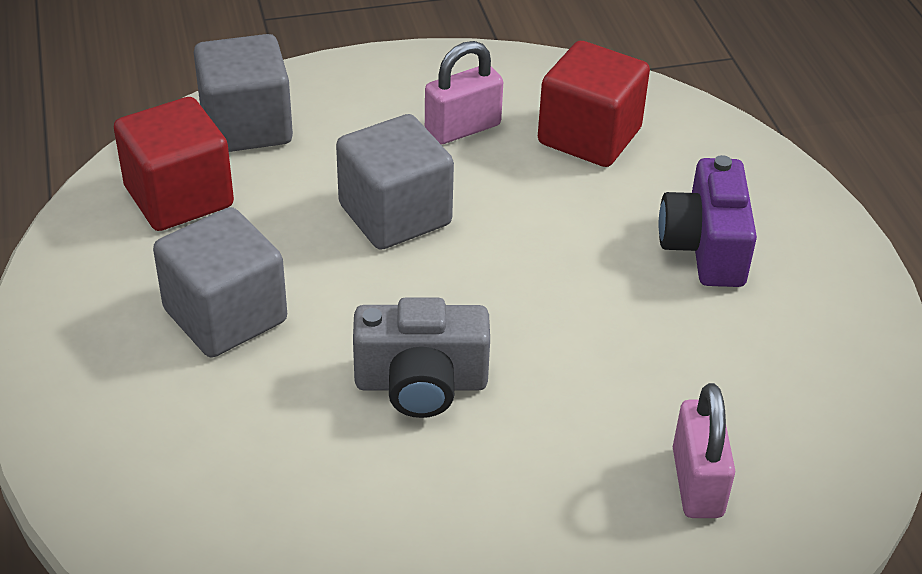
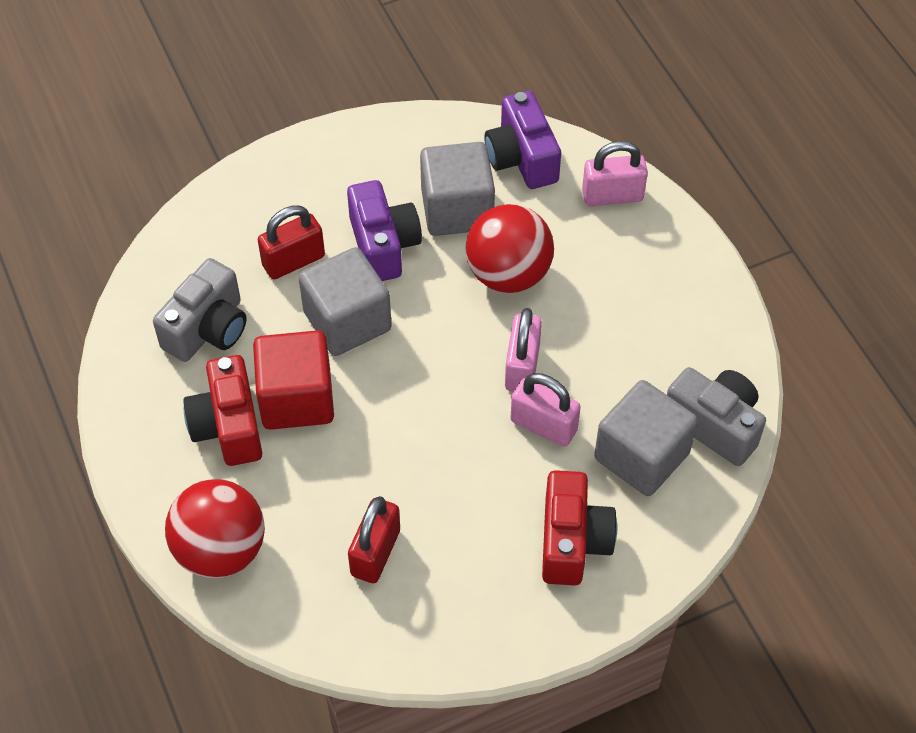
grey camera: [353,297,490,418] = 1 -> [153,258,247,362] [667,367,766,466] = 2
pink padlock: [425,41,503,144] [673,383,735,518] = 2 -> [505,308,542,392] [511,373,581,447] [582,141,648,206] = 3
purple camera: [659,155,757,287] = 1 -> [347,180,422,281] [484,91,561,189] = 2
red ball: none = 0 -> [165,479,265,578] [465,204,554,293] = 2
red camera: none = 0 -> [183,355,262,466] [542,470,617,585] = 2
red cube: [114,97,234,231] [538,41,650,167] = 2 -> [253,330,334,430] = 1
red padlock: none = 0 -> [258,206,325,279] [348,496,400,583] = 2

